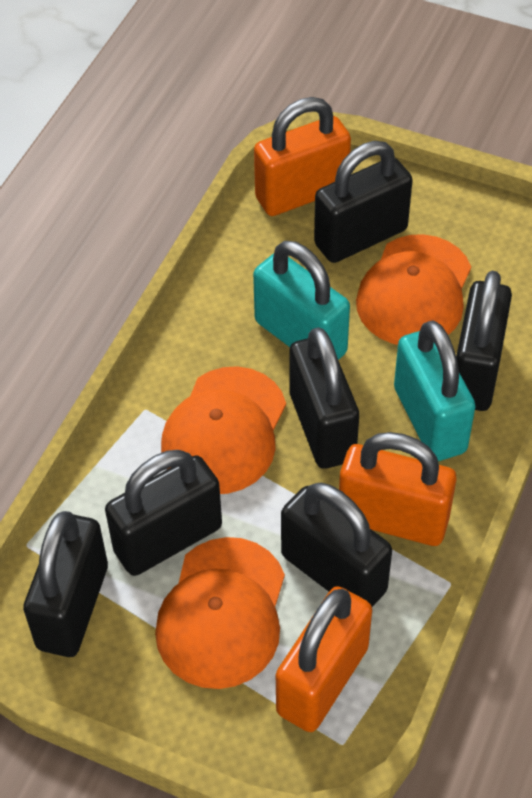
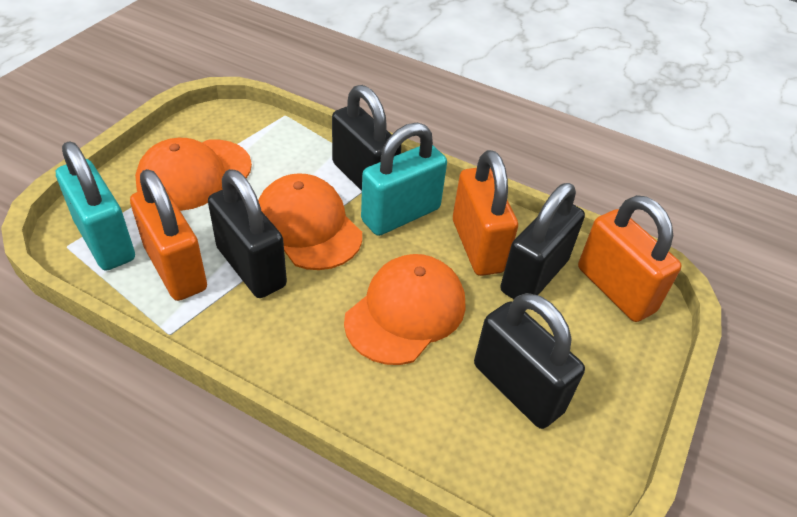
black padlock: [23,511,108,657] [105,450,222,576] [281,483,392,607] [290,327,359,469] [314,141,413,263] [456,271,512,411] = 6 -> [208,169,287,298] [332,85,401,191] [474,293,585,429] [500,183,585,299] = 4

